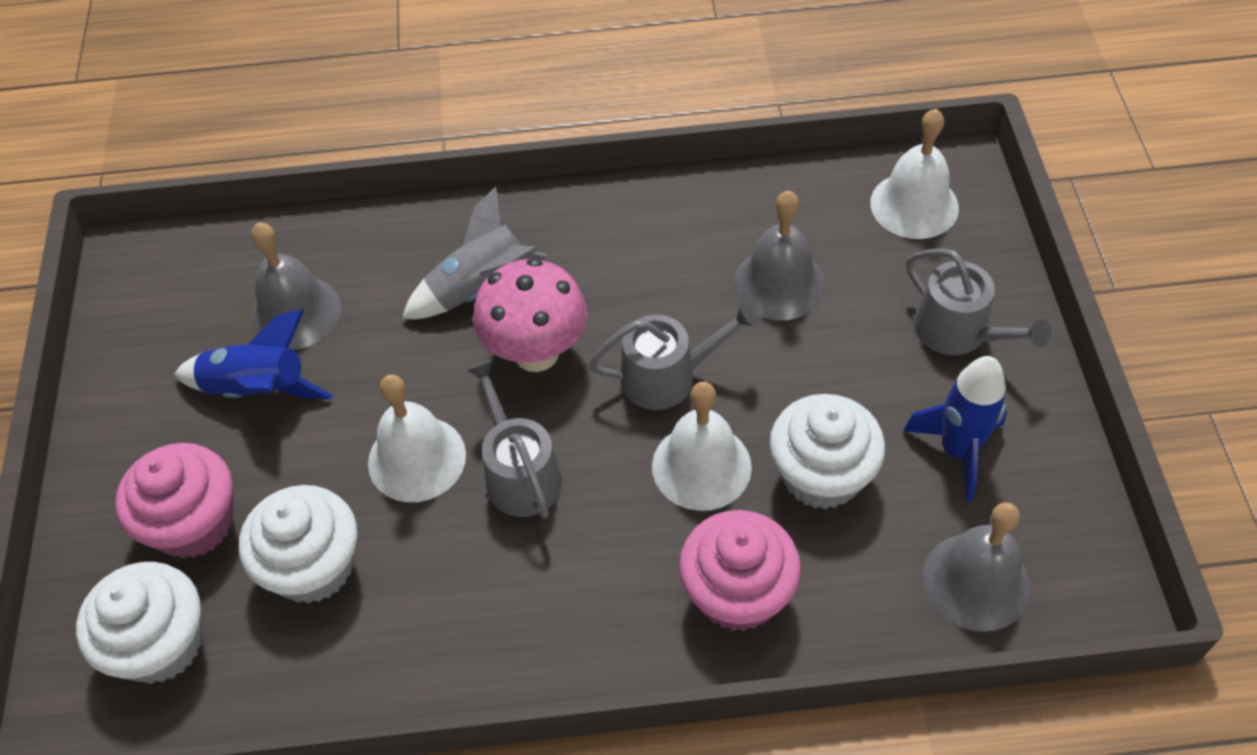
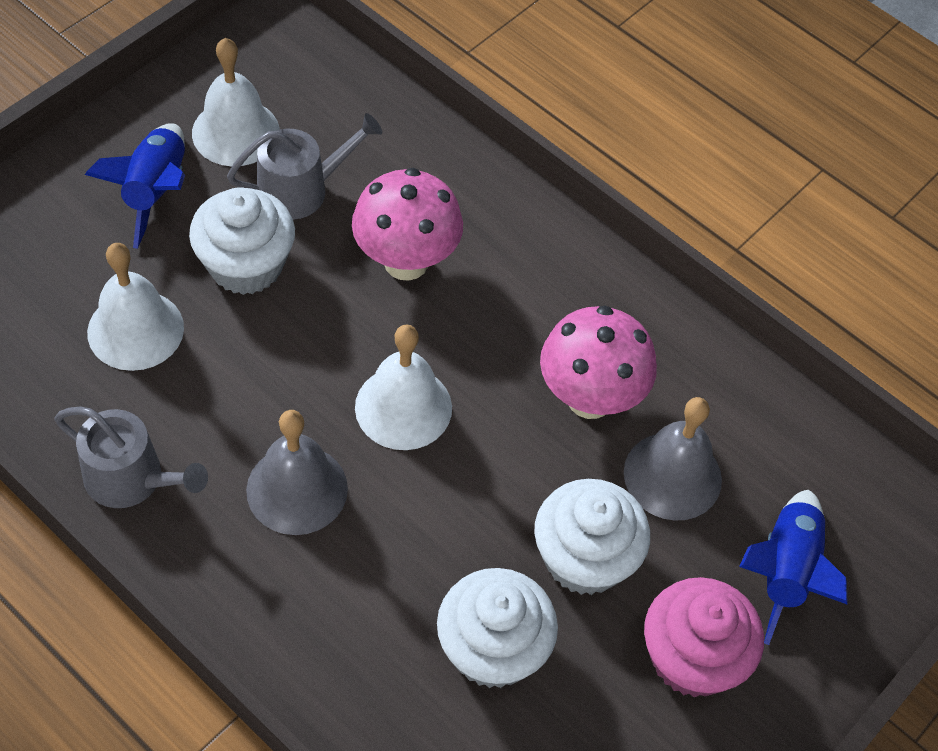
grey bell: [250,223,341,350] [734,191,825,321] [923,502,1031,632] = 3 -> [246,410,348,535] [624,397,722,521] = 2
grey rocket: [402,187,548,319] = 1 -> none = 0
grey watering can: [466,359,562,518] [589,303,758,410] [906,248,1051,355] = 3 -> [54,406,208,508] [227,113,382,220] = 2
pink cupcake: [115,443,233,559] [679,510,801,631] = 2 -> [644,577,764,697] = 1
pink mushroom: [473,258,587,372] = 1 -> [352,168,463,281] [540,306,657,419] = 2

